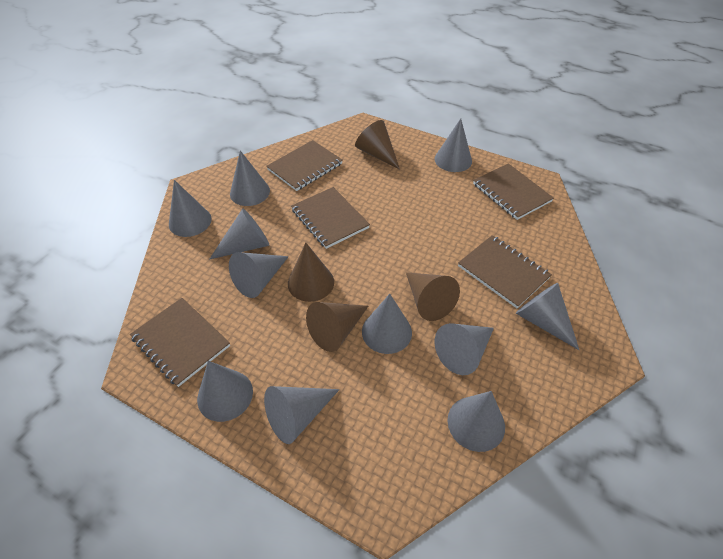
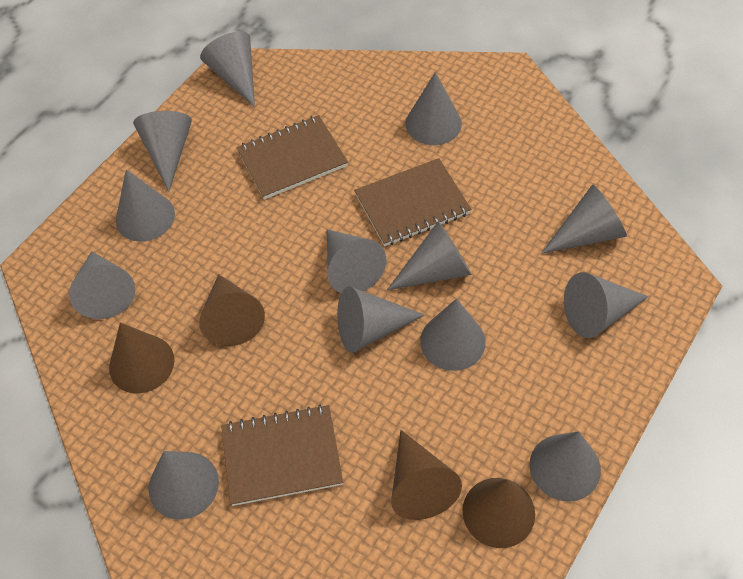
brown notebook: [130,298,230,387] [266,140,343,191] [291,187,370,249] [458,235,552,308] [473,163,554,220] = 5 -> [221,404,343,506] [236,115,348,199] [354,158,471,246] = 3
grey cone: [169,180,212,237] [197,361,253,422] [209,208,269,260] [229,252,289,298] [230,151,270,206] [264,386,340,444] [362,294,412,354] [435,119,472,172] [435,323,494,375] [448,391,505,452] [516,283,579,350] = 11 -> [69,251,135,319] [116,169,175,242] [133,111,192,192] [149,451,219,520] [200,31,255,107] [327,229,386,293] [337,286,425,353] [387,221,472,290] [406,72,462,145] [420,298,486,371] [529,431,601,502] [541,184,627,254] [564,272,649,338] = 13

